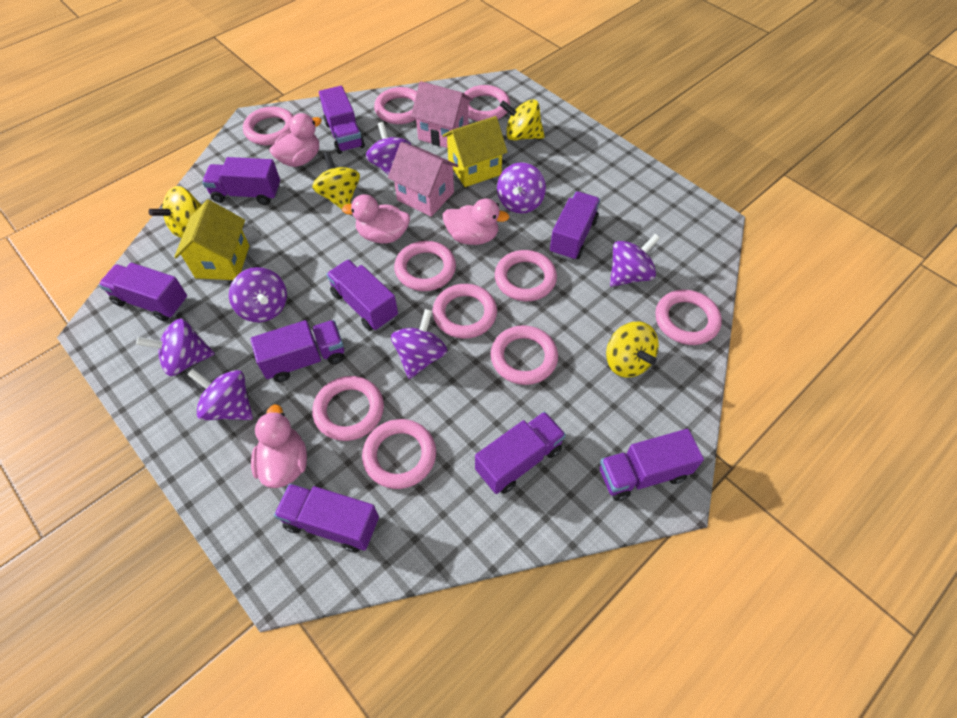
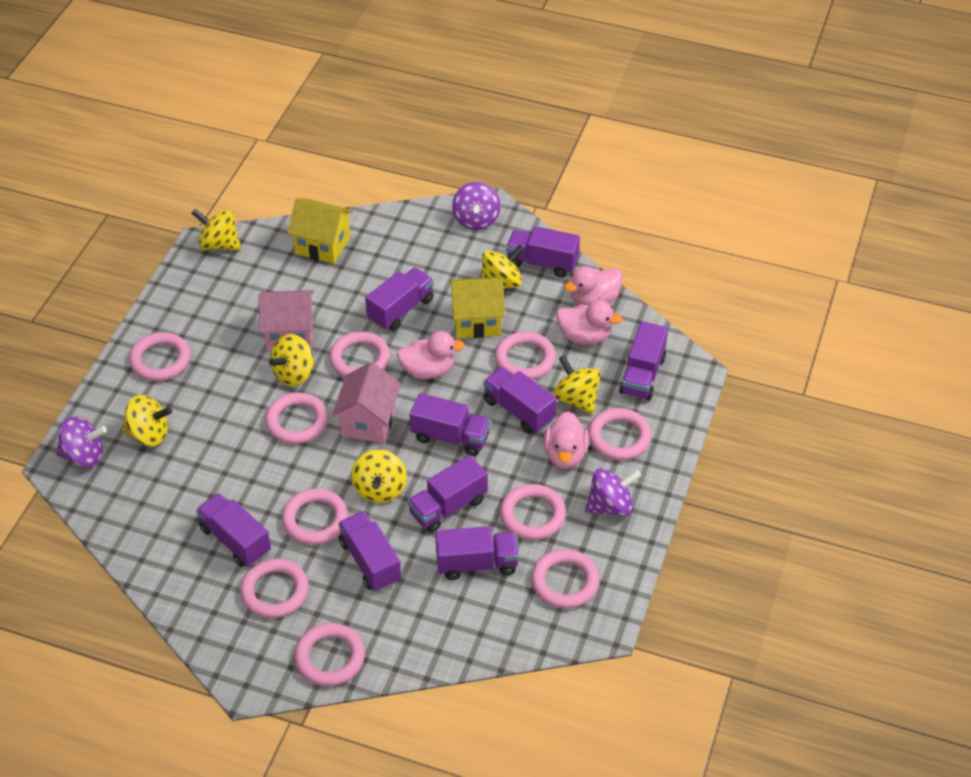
purple spinning top: [136,318,215,376] [187,369,253,420] [229,267,287,322] [366,122,412,175] [391,309,447,379] [497,162,546,214] [610,234,660,287] = 7 -> [56,417,107,467] [452,182,501,230] [585,468,641,516] = 3
yellow spinning top: [149,186,202,238] [312,152,360,209] [500,99,545,141] [606,322,659,378] = 4 -> [122,395,172,446] [191,209,241,250] [269,334,313,386] [351,450,407,503] [482,245,524,289] [553,355,601,414] = 6

